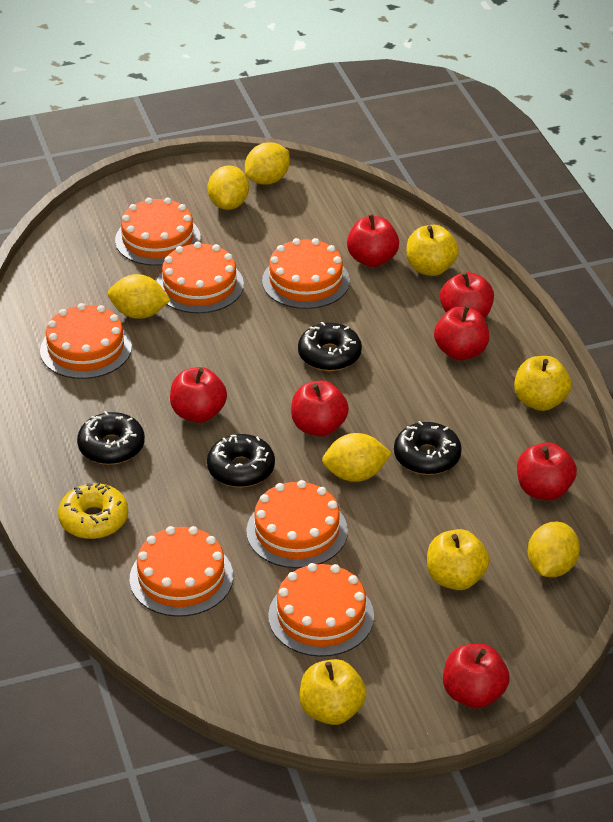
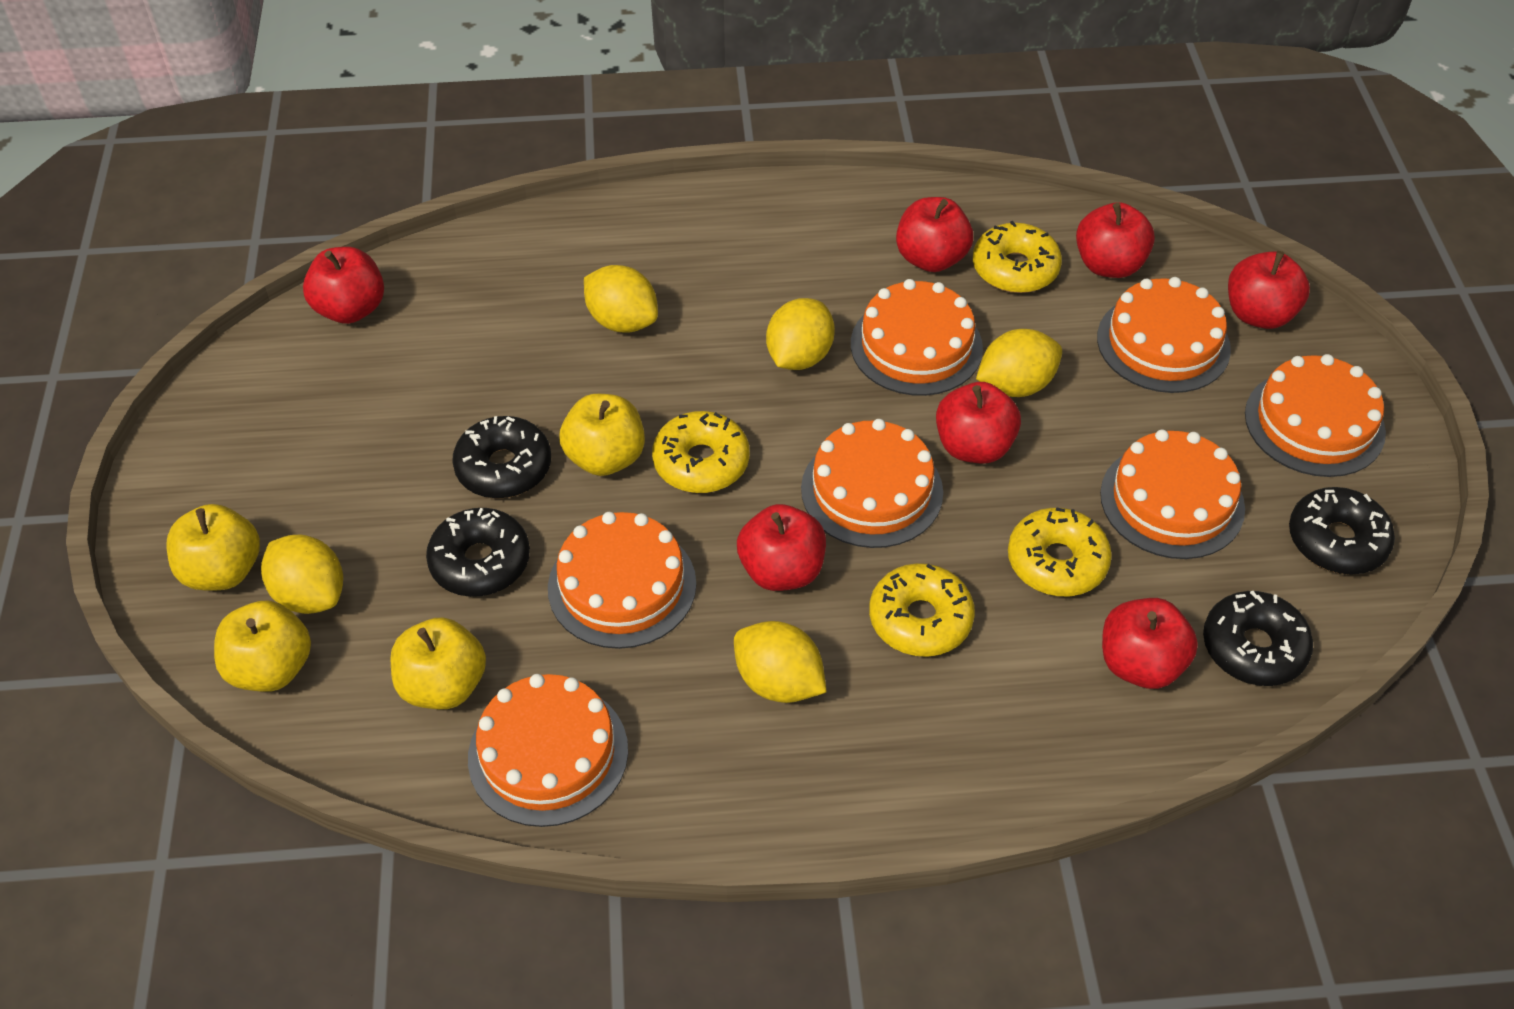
yellow donut: [58,483,128,539] = 1 -> [652,411,750,493] [869,563,975,657] [973,221,1062,293] [1008,507,1112,596] = 4

